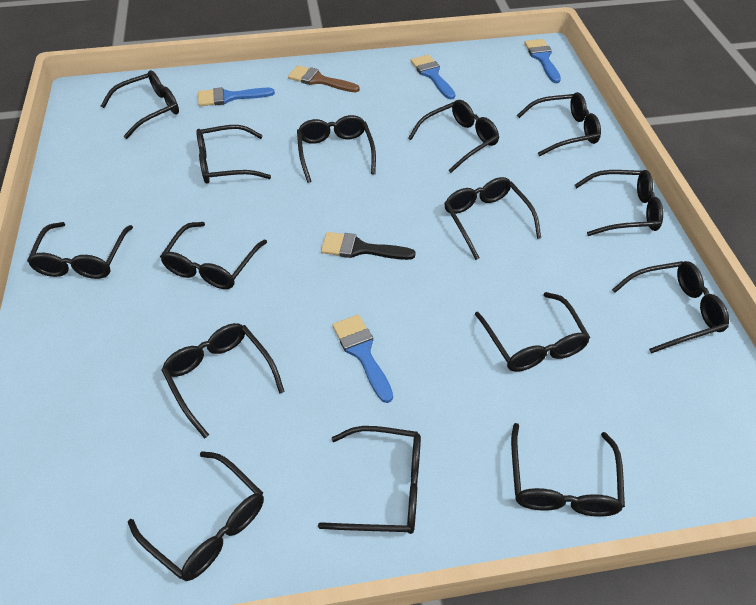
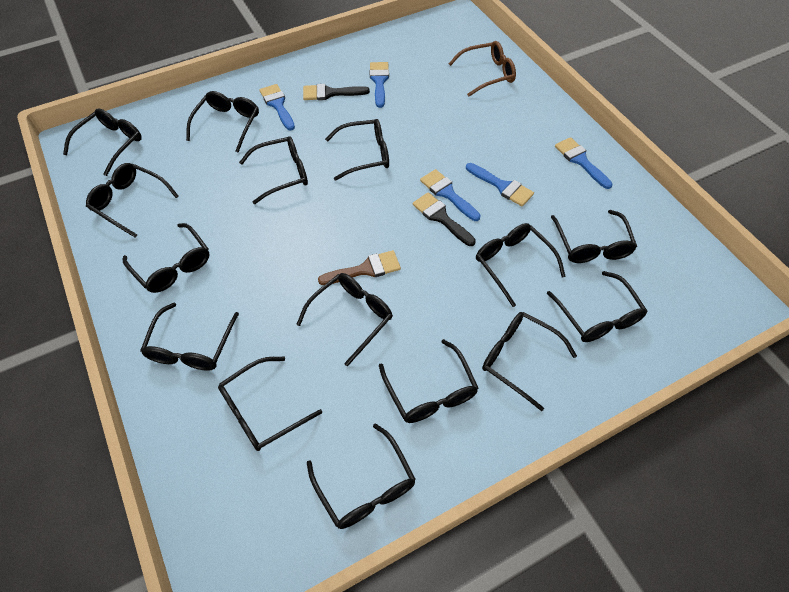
black brush: [321,232,416,260] = 1 -> [303,84,370,100] [413,192,476,246] = 2
blue brush: [198,87,275,106] [333,315,393,403] [411,55,455,99] [524,39,561,83] = 4 -> [259,84,295,131] [370,62,389,108] [420,169,481,221] [466,163,534,206] [555,137,613,189] = 5
brown glasses: none = 0 -> [449,41,516,97] = 1

